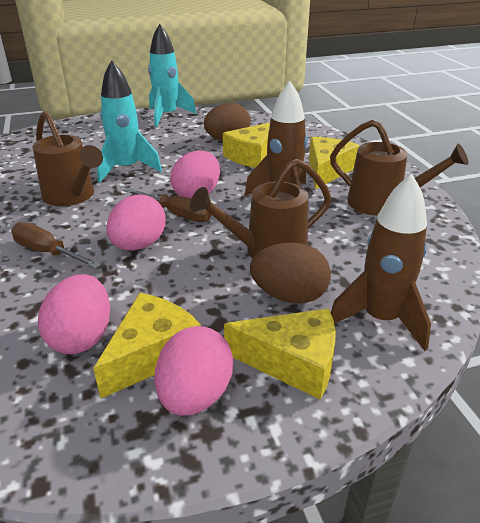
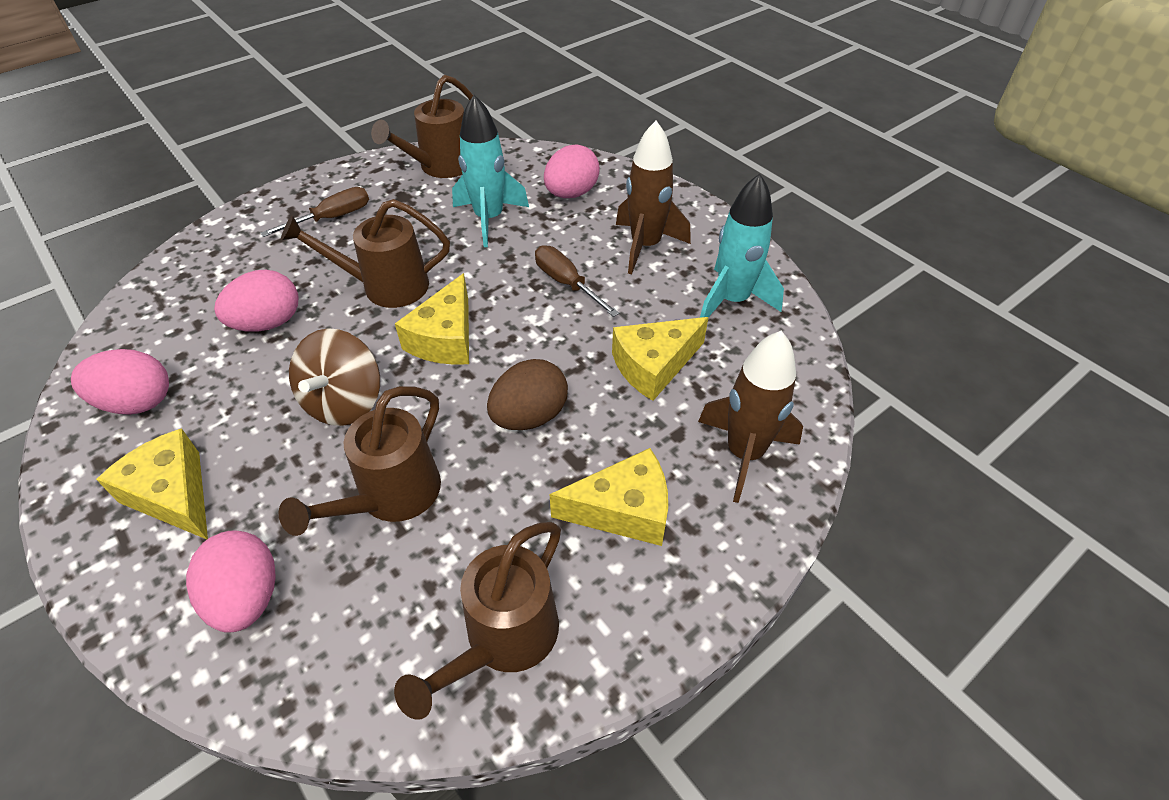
brown egg: [204,103,251,141] [250,243,331,304] = 2 -> [487,359,568,430] = 1
brown spinning top: none = 0 -> [289,328,380,426] = 1
brown watering can: [33,111,103,206] [190,159,331,259] [330,120,469,216] = 3 -> [279,386,441,536] [281,199,450,308] [371,75,473,178] [394,522,561,720] = 4

